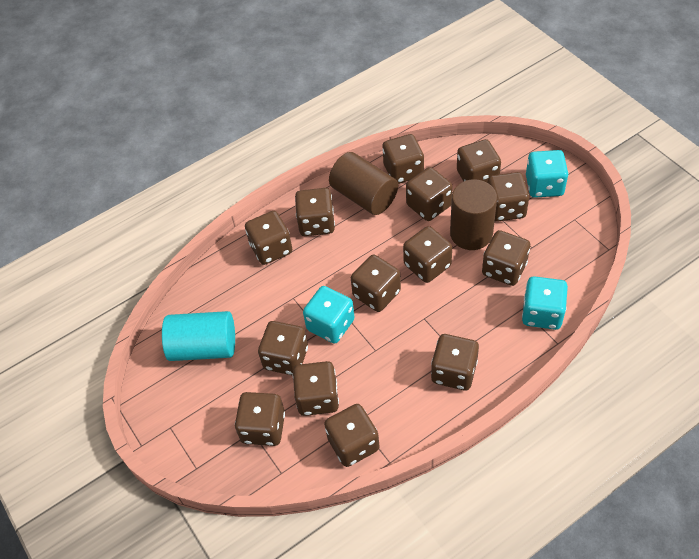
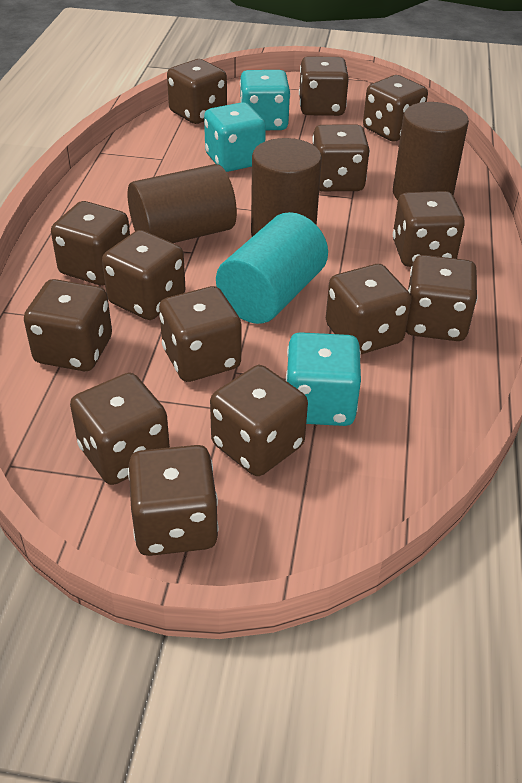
brown cylinder: [329,152,398,215] [450,179,497,250] = 2 -> [128,164,237,243] [251,138,322,237] [393,102,469,200] = 3

